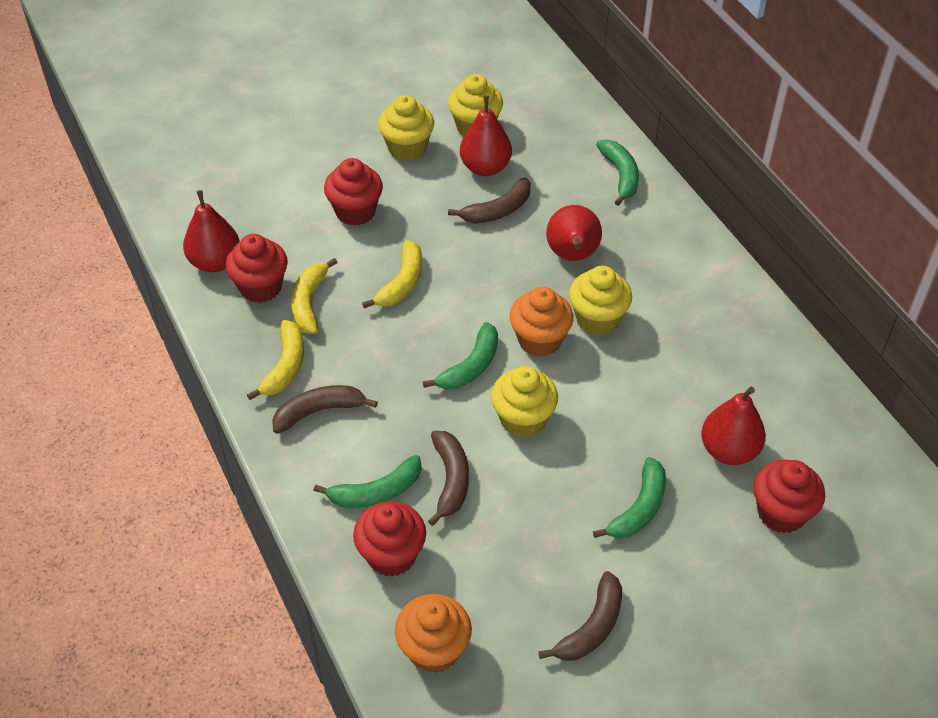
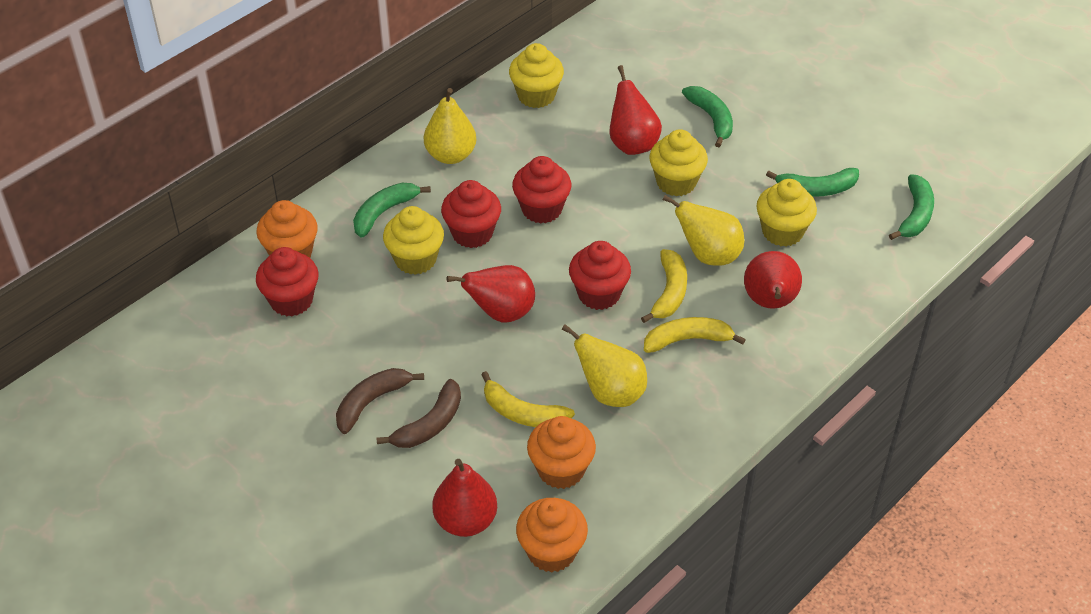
brown banana: [272,385,378,434] [428,431,469,526] [448,177,531,224] [538,571,622,661] = 4 -> [336,368,424,434] [376,379,461,448] = 2
orange cupcake: [395,594,472,673] [510,287,574,357] = 2 -> [256,200,318,258] [516,498,588,572] [527,416,596,489] = 3
yellow pear: none = 0 -> [424,88,476,164] [562,324,647,407] [663,195,744,266] = 3

